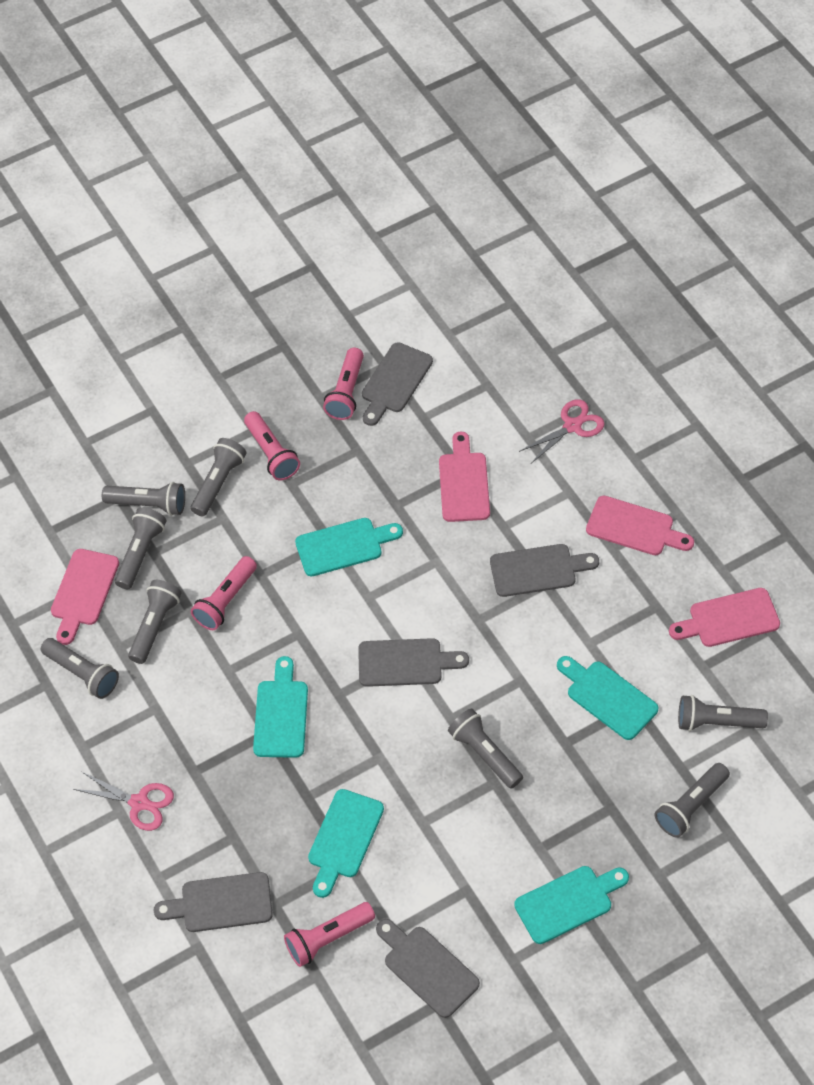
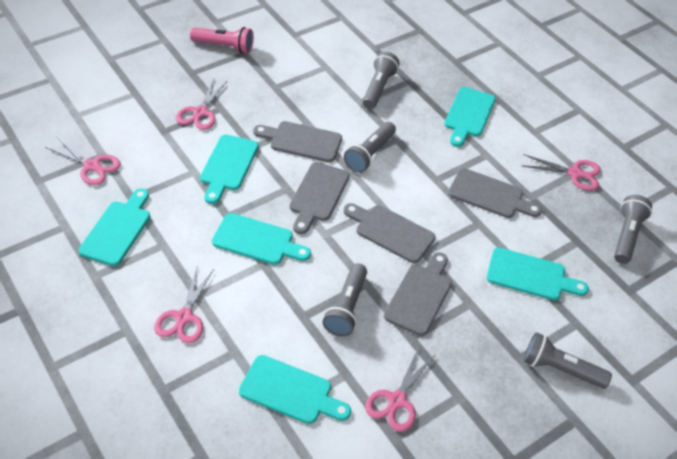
grey flashlight: [41,638,119,699] [102,482,185,516] [115,507,166,589] [128,580,181,664] [191,438,247,516] [448,709,523,789] [655,763,730,838] [678,695,768,731] = 8 -> [322,263,367,337] [344,122,396,173] [363,52,400,109] [523,332,612,389] [614,195,652,264] = 5
pink cutting board: [51,549,119,645] [439,432,490,522] [586,496,694,555] [669,588,780,647] = 4 -> none = 0
pink flashlight: [191,556,257,630] [244,411,300,480] [284,902,375,967] [323,348,364,420] = 4 -> [190,27,254,53] = 1
pink scissors: [73,772,174,831] [519,399,605,463] = 2 -> [45,137,121,185] [154,268,214,344] [176,79,227,130] [365,347,436,432] [523,154,601,191] = 5
turquoise cutting board: [253,656,308,758] [295,518,403,576] [308,789,384,898] [514,866,629,944] [557,656,658,740] = 5 -> [79,189,150,266] [200,135,259,204] [212,213,311,265] [239,355,351,424] [444,87,496,147] [487,248,589,301] = 6

